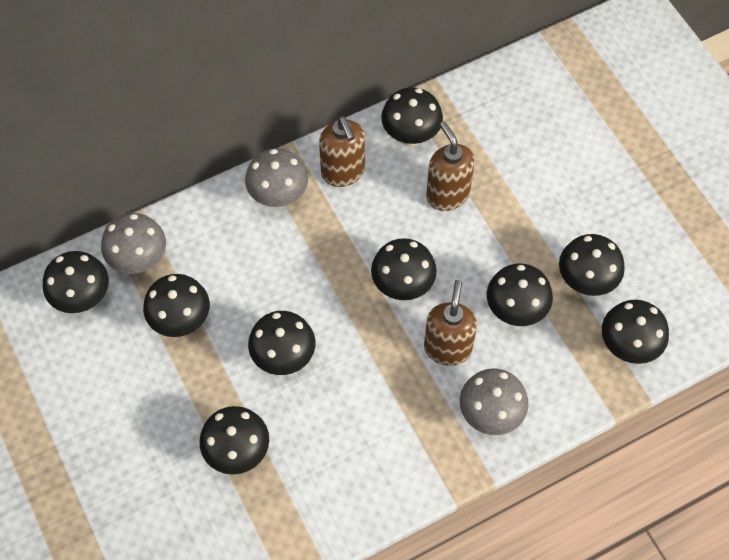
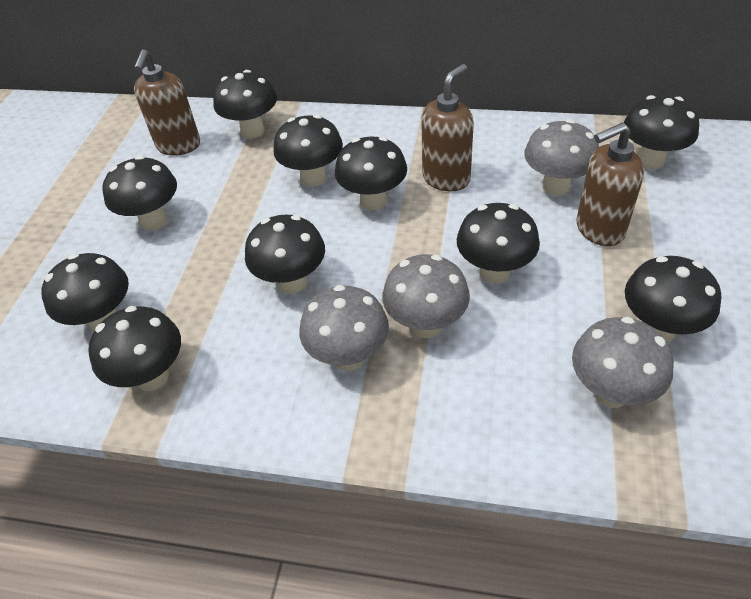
black mushroom: [43,251,109,313] [143,274,210,337] [199,406,269,474] [248,311,315,375] [371,238,437,300] [381,87,443,146] [487,264,553,326] [559,234,625,296] [602,300,669,364] = 9 -> [41,253,129,332] [88,306,181,391] [102,156,177,230] [213,70,277,138] [245,215,325,294] [273,115,343,187] [335,137,407,210] [456,203,540,283] [624,95,699,169] [625,256,721,342] = 10
grey mushroom: [101,213,166,274] [245,148,308,207] [460,369,528,435] = 3 -> [300,285,389,371] [382,254,470,338] [524,119,599,196] [572,317,674,408] = 4

